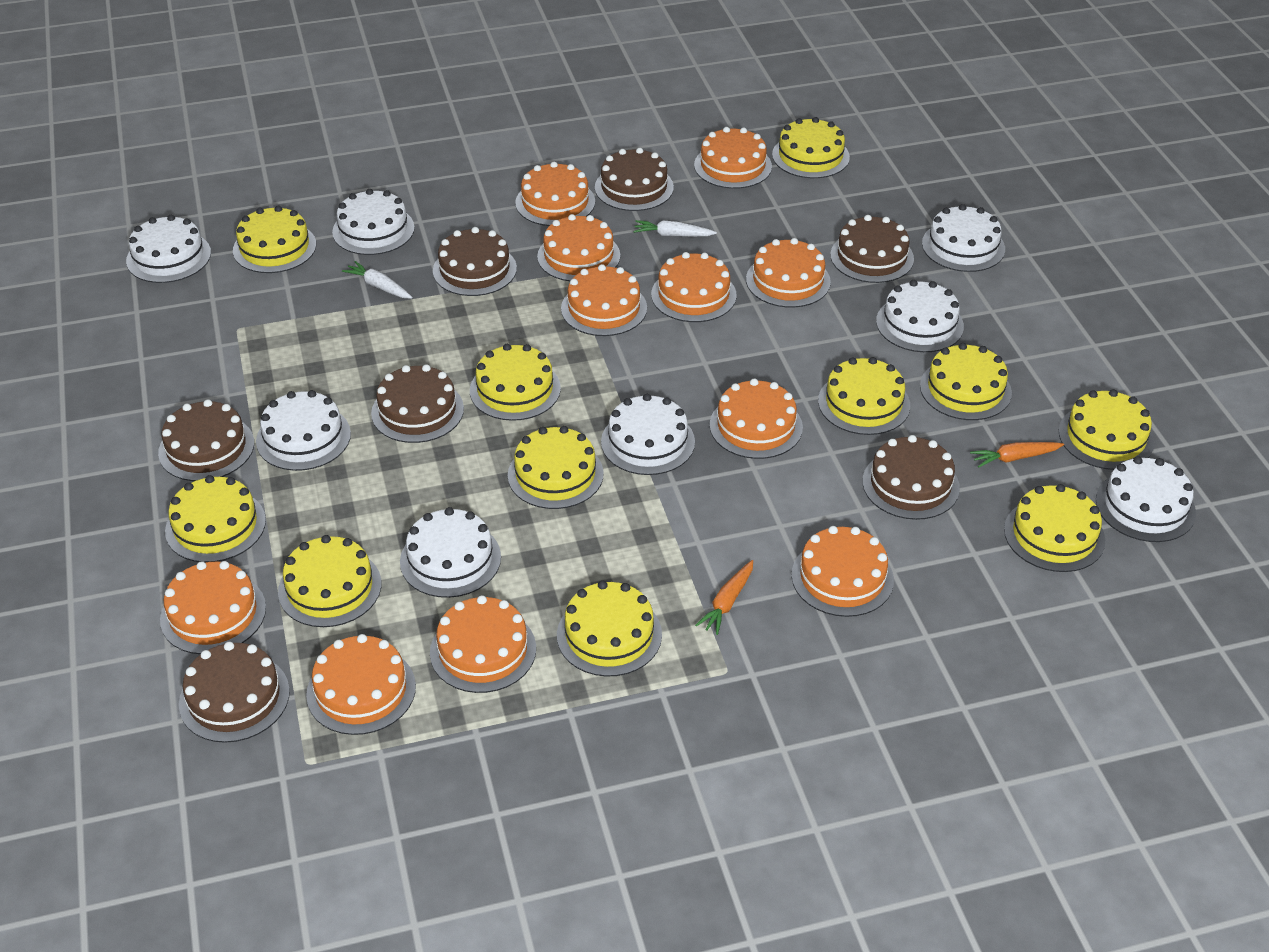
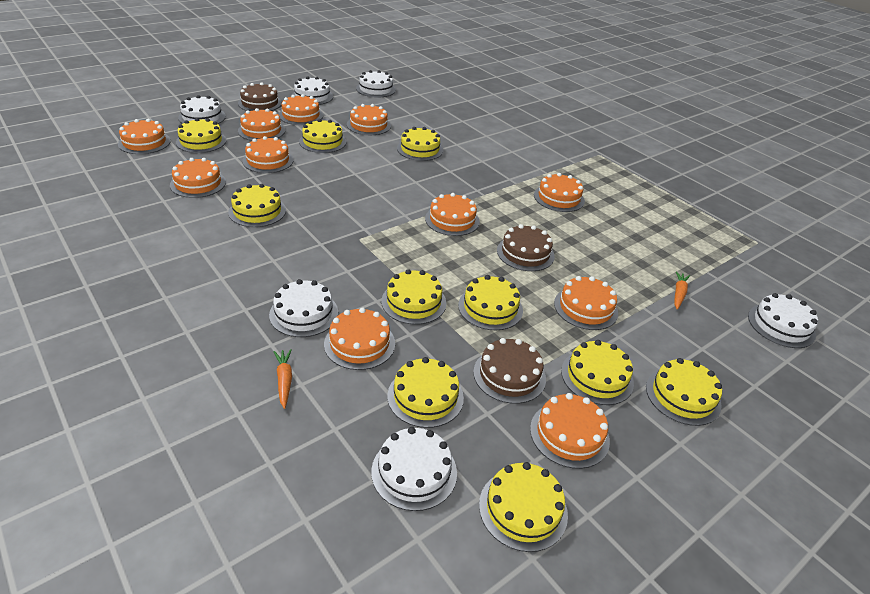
brown cake: [158,399,254,481] [179,642,290,743] [371,364,464,443] [433,227,517,296] [595,148,674,211] [830,215,914,283] [862,435,960,520] = 7 -> [238,82,282,111] [473,338,546,404] [497,224,555,271] = 3
white cake: [126,215,211,283] [256,390,351,471] [332,189,415,255] [400,507,501,598] [601,394,695,475] [876,280,964,352] [922,204,1005,272] [1096,456,1196,542] = 8 -> [178,95,226,124] [269,279,338,337] [292,76,333,105] [356,70,396,98] [371,427,457,511] [748,293,818,348] = 6
white carrot: [342,261,413,299] [633,220,717,237] = 2 -> none = 0
yellow cake: [165,475,266,562] [233,206,316,273] [278,535,381,627] [470,344,561,421] [508,426,604,509] [557,581,662,677] [772,117,850,178] [818,357,910,435] [920,343,1012,420] [1004,484,1105,572] [1059,389,1155,470] = 11 -> [176,118,226,153] [228,184,286,227] [299,119,346,153] [381,269,446,325] [387,357,464,428] [397,127,443,161] [458,275,523,330] [479,462,568,552] [561,340,634,405] [646,358,722,426] = 10

